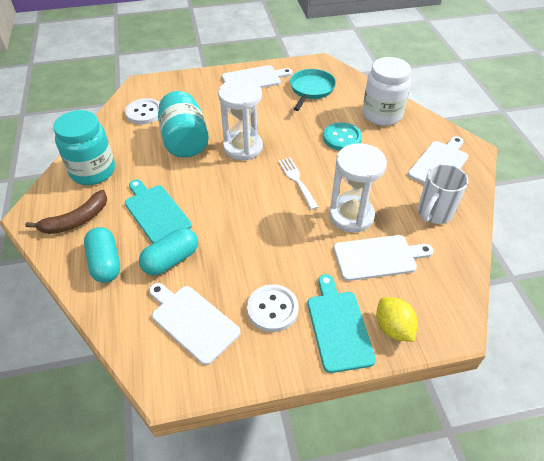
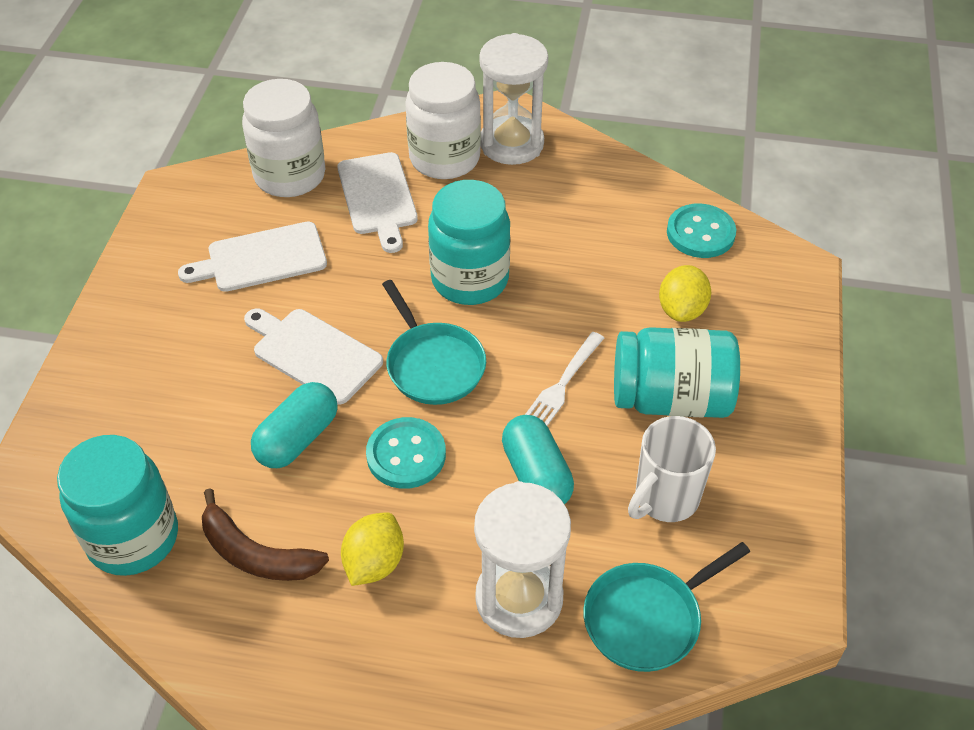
turquoise button: [323,122,362,151] = 1 -> [366,417,446,489] [667,204,736,258] = 2
turquoise cutting board: [125,179,192,243] [308,274,376,373] = 2 -> none = 0
turquoise jar: [53,110,115,185] [158,91,209,158] = 2 -> [57,435,178,576] [428,180,510,305] [614,327,740,418] = 3
turquoise pan: [290,69,336,111] = 1 -> [382,280,486,405] [583,542,750,672] = 2
white button: [125,98,160,124] [247,284,299,332] = 2 -> none = 0
white cutting board: [149,283,241,365] [222,65,293,88] [334,235,433,281] [408,136,468,184] = 4 -> [178,222,327,292] [244,308,383,405] [337,152,418,253] = 3
white jar: [362,57,411,126] = 1 -> [242,79,326,197] [405,62,481,179] = 2
yellow lemon: [376,297,418,342] = 1 -> [341,512,404,586] [659,265,711,322] = 2

